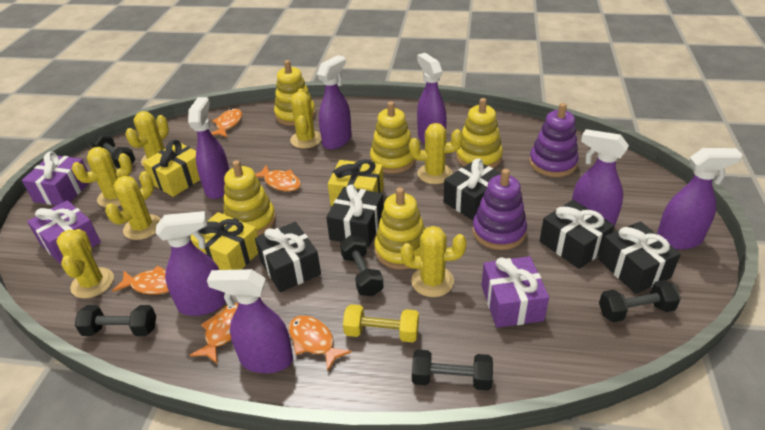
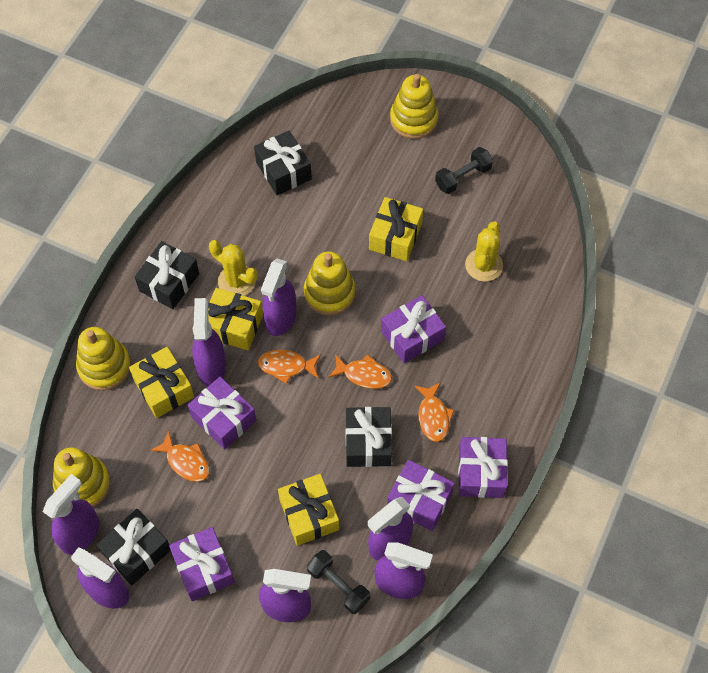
black dumbbell: [75,305,156,336] [91,133,136,168] [340,235,384,296] [412,349,493,390] [599,280,681,322] = 5 -> [307,550,370,614] [435,147,493,194] = 2
black gift: [255,222,321,292] [326,184,384,247] [444,158,501,220] [540,200,615,269] [599,221,681,294] = 5 -> [97,509,171,585] [135,241,199,309] [254,130,312,195] [345,407,392,467] = 4
orange fish: [112,266,169,295] [190,303,238,363] [211,109,242,137] [255,165,301,191] [289,315,352,371] = 5 -> [150,431,210,482] [258,350,321,384] [328,354,392,389] [415,382,454,442] = 4
purple gift: [22,152,89,205] [27,200,101,264] [481,256,549,328] = 3 -> [169,527,235,601] [188,377,256,449] [381,295,446,363] [387,460,455,531] [458,437,508,498] = 5
purple stacking toy: [472,169,527,250] [529,103,579,177] = 2 -> none = 0
yellow cactus: [56,229,114,298] [72,147,132,208] [105,171,161,240] [125,111,169,166] [290,89,322,148] [401,226,467,297] [409,123,463,184] = 7 -> [209,240,258,296] [465,221,503,282] = 2
yellow dumbbell: [343,304,419,342] = 1 -> none = 0
yellow gift: [143,140,200,197] [191,212,258,270] [328,159,384,206] = 3 -> [129,347,194,418] [208,288,263,350] [278,474,339,546] [369,197,423,261] = 4
yellow stacking toy: [223,160,276,236] [274,60,316,126] [370,101,416,174] [374,187,425,270] [456,98,503,168] = 5 -> [53,447,110,507] [76,327,131,391] [304,251,356,316] [390,74,438,139] = 4

